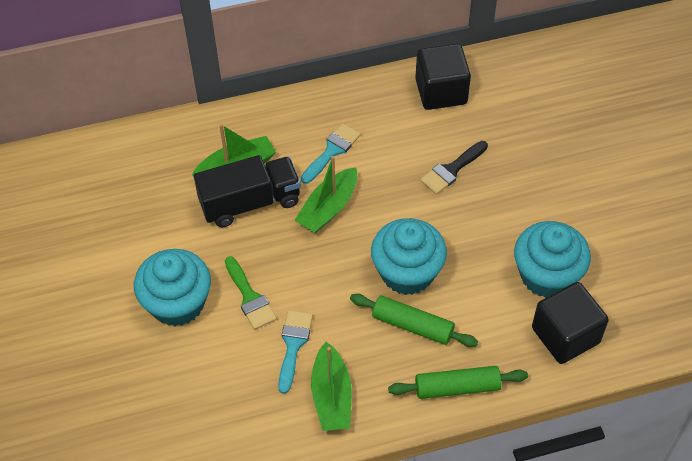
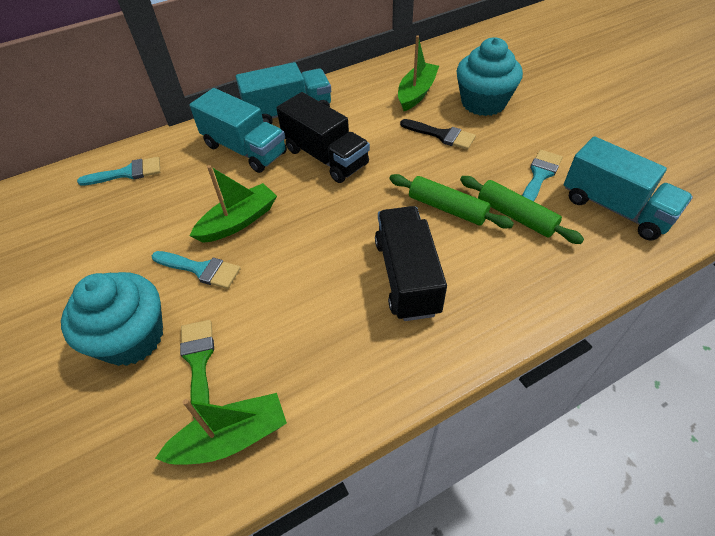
black cube: [415,44,471,110] [532,282,609,364] = 2 -> none = 0
black truck: [194,155,301,227] = 1 -> [276,92,370,183] [375,206,447,321] = 2
turquoise brush: [278,310,313,394] [301,123,361,184] = 2 -> [77,157,160,186] [151,251,241,289] [522,150,563,202] = 3
turquoise cupcake: [134,249,211,326] [371,218,447,295] [514,221,591,298] = 3 -> [61,272,163,366] [457,37,523,116] = 2
turquoise truck: none = 0 -> [189,88,287,173] [236,62,331,124] [564,136,693,240] = 3

